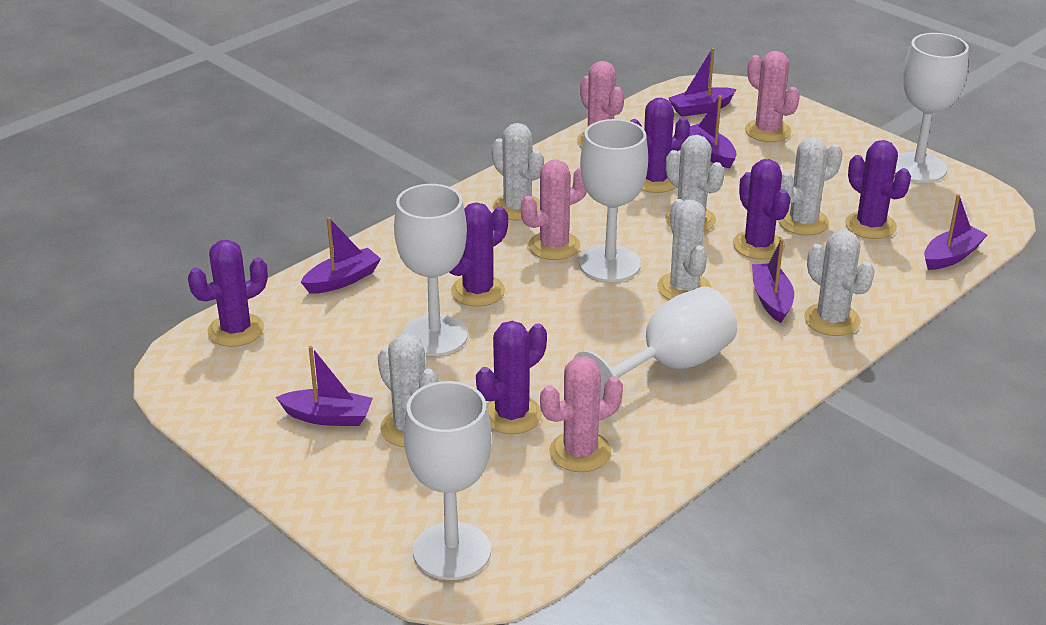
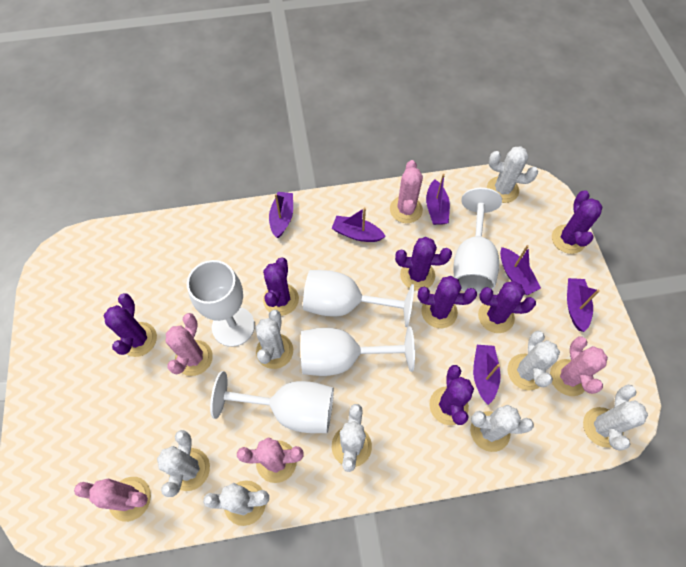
pink cactus: [521,160,587,260] [540,356,623,472] [577,61,624,148] [745,51,800,142] = 4 -> [74,477,151,522] [166,313,213,376] [237,438,303,483] [390,160,423,223] [550,336,608,396] = 5
purple cactus: [188,240,268,347] [449,202,508,307] [476,321,547,434] [631,98,690,193] [733,159,791,260] [845,140,911,239] = 6 -> [104,293,157,357] [263,257,299,316] [395,237,452,291] [417,276,477,328] [429,365,474,425] [478,281,536,333] [552,190,603,254] = 7
white cactus: [378,333,438,447] [492,123,544,221] [657,199,711,300] [665,135,725,232] [778,137,843,235] [804,230,875,336] = 6 -> [157,430,210,497] [203,481,269,526] [255,310,293,369] [332,404,372,472] [470,405,534,452] [487,146,538,203] [507,331,560,390] [583,385,648,451] = 8

